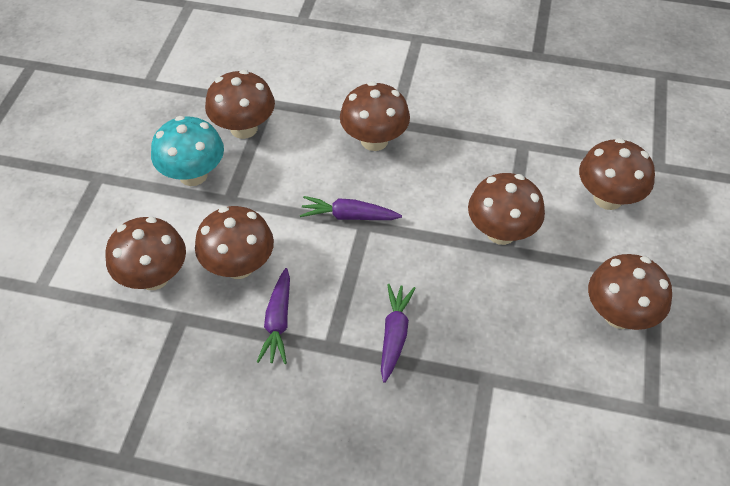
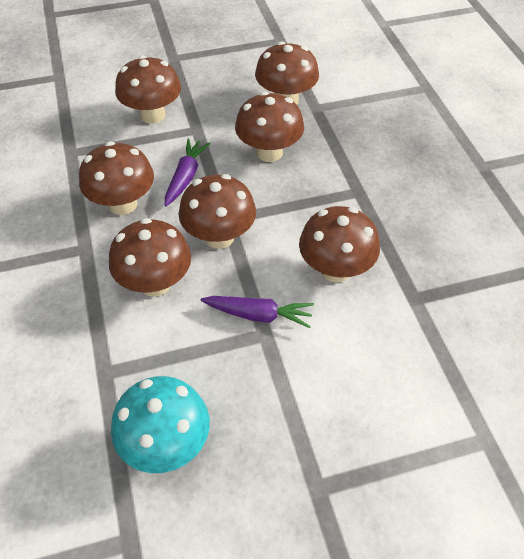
purple carrot: [257,268,290,364] [300,196,402,220] [381,284,416,383] = 3 -> [165,138,211,206] [201,296,314,328] = 2

